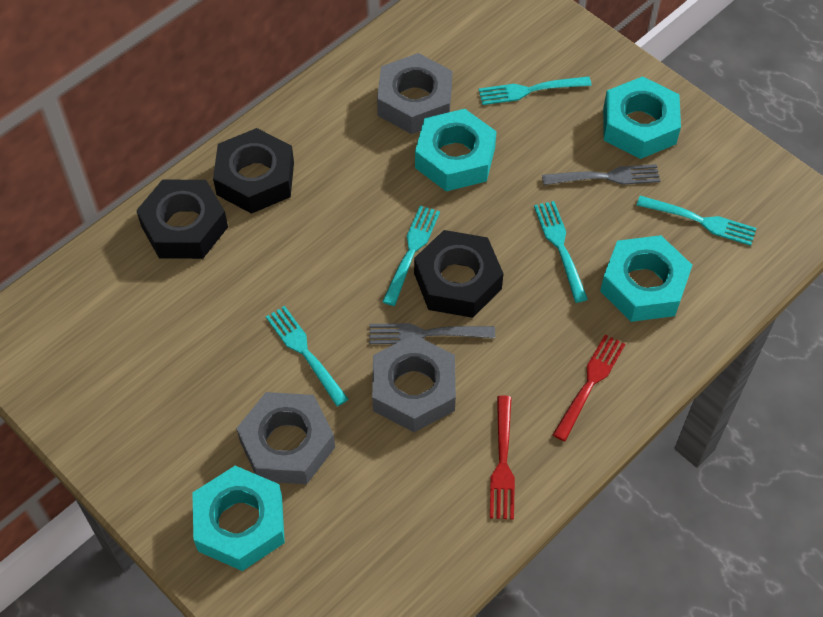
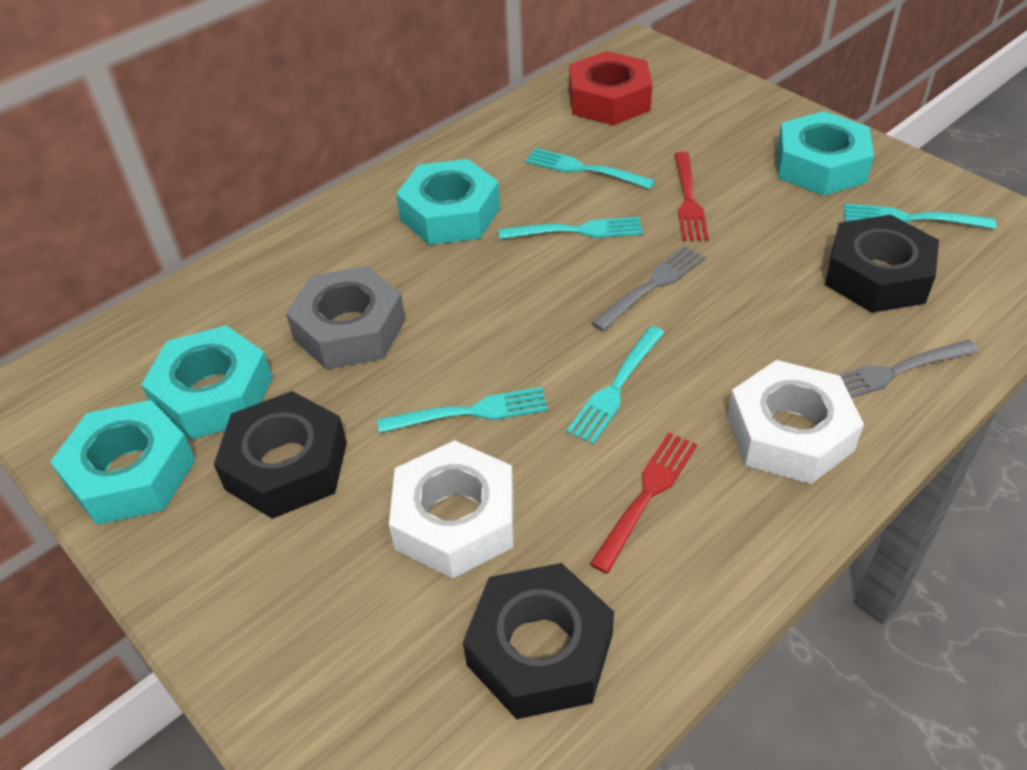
grey nut: [236,392,335,484] [372,335,456,432] [377,53,452,134] = 3 -> [286,266,406,369] = 1
red nut: none = 0 -> [569,51,652,125] = 1
white nut: none = 0 -> [389,440,514,579] [727,360,864,484] = 2

